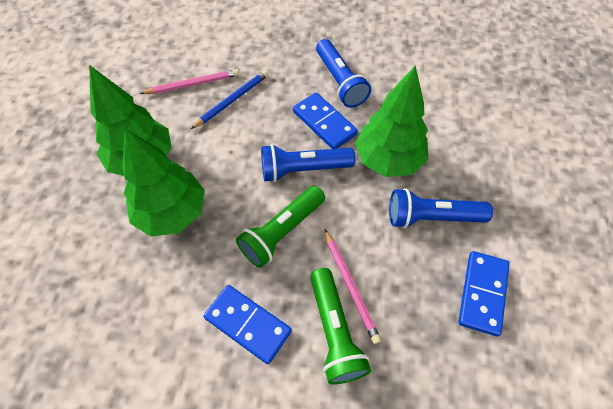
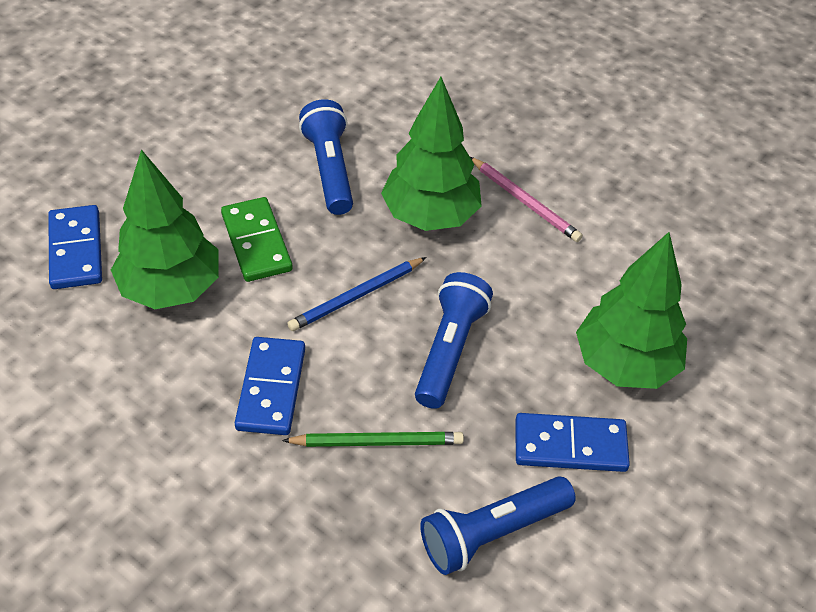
green domino: none = 0 -> [221,197,293,282] = 1
green flashlight: [236,186,325,268] [310,268,371,385] = 2 -> none = 0
green pencil: none = 0 -> [282,432,464,447] = 1
pink pencil: [140,69,239,94] [325,230,381,344] = 2 -> [470,157,583,242] = 1

